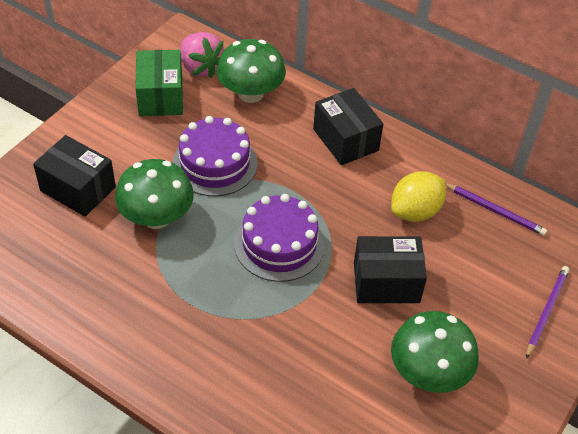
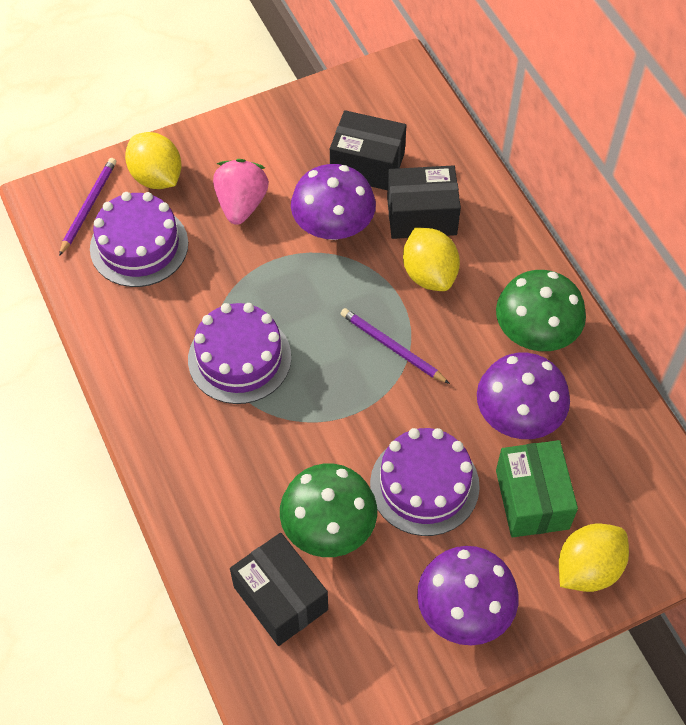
green mushroom: [115,159,194,229] [216,39,286,103] [391,311,479,393] = 3 -> [280,463,377,557] [496,270,586,351] = 2
purple cake: [173,116,257,196] [234,194,325,282] = 2 -> [90,192,188,287] [188,303,291,404] [370,428,480,536] = 3
purple mushroom: none = 0 -> [291,164,376,240] [417,546,519,645] [477,353,570,439] = 3
yellow lemon: [391,171,446,222] = 1 -> [125,132,182,189] [403,228,460,291] [559,524,629,592] = 3

